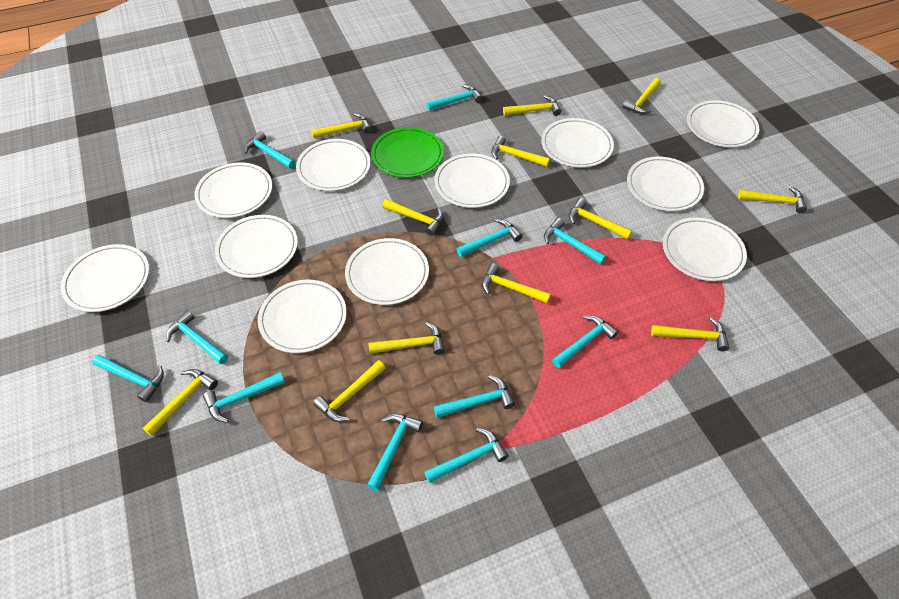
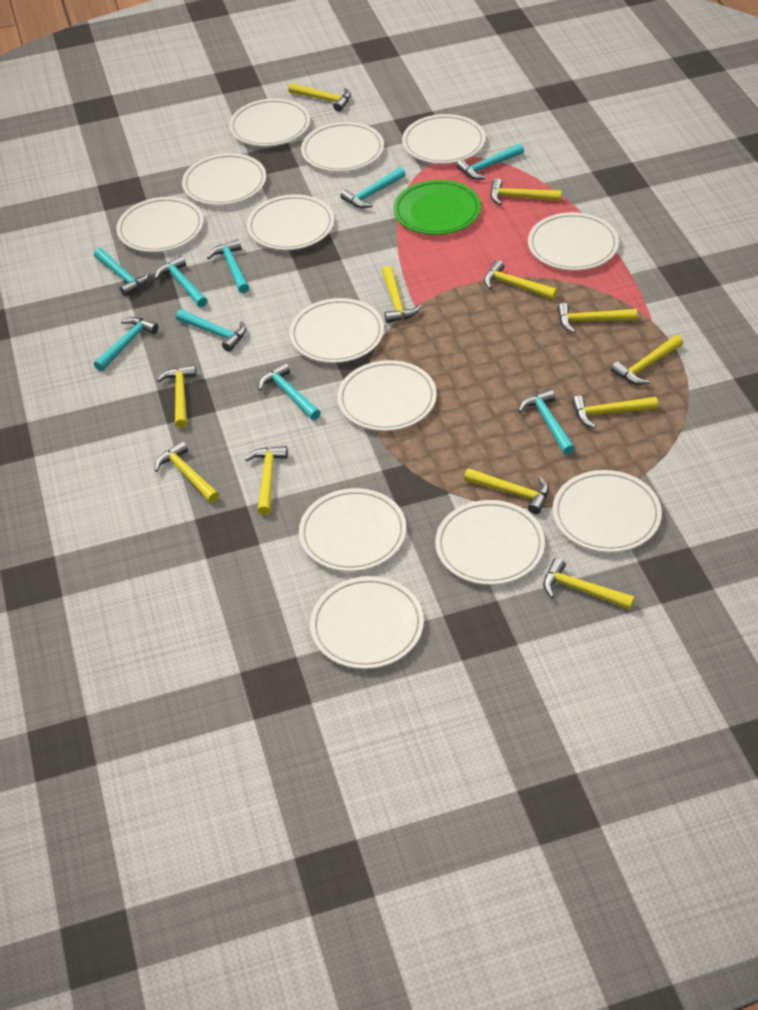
turquoise hammer: [92,355,164,402] [166,310,228,364] [203,372,285,423] [244,131,295,169] [367,414,423,491] [424,428,509,483] [426,84,483,111] [434,375,515,418] [457,219,522,257] [544,218,606,264] [552,315,618,368] = 11 -> [94,248,149,296] [94,317,159,371] [154,256,207,307] [176,309,246,352] [207,239,249,293] [259,362,321,420] [340,167,406,208] [456,144,524,180] [518,389,575,455] = 9
white plate: [61,244,149,312] [194,162,272,218] [215,215,298,278] [258,280,347,353] [296,139,370,191] [345,238,429,305] [434,153,510,208] [541,118,614,168] [627,157,704,211] [663,217,747,281] [687,100,759,148] = 11 -> [116,197,204,252] [182,153,266,205] [229,98,310,146] [247,194,334,250] [289,298,384,363] [299,488,406,572] [301,122,384,172] [310,576,424,669] [337,360,437,431] [402,114,485,164] [435,500,545,585] [528,212,619,271] [553,470,662,553] = 13

